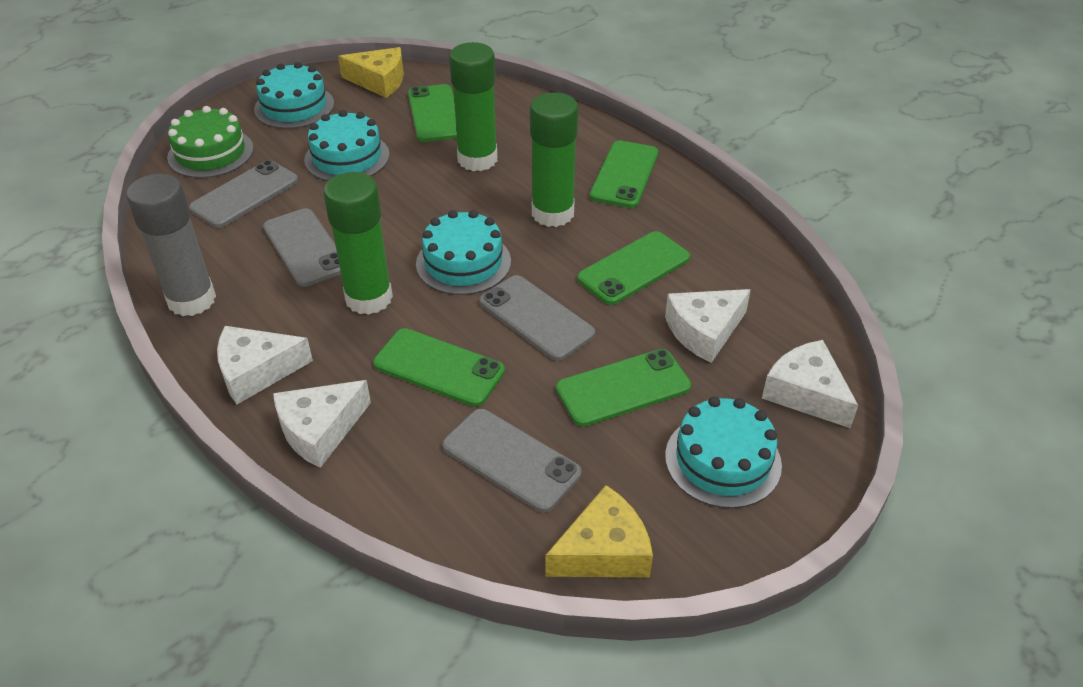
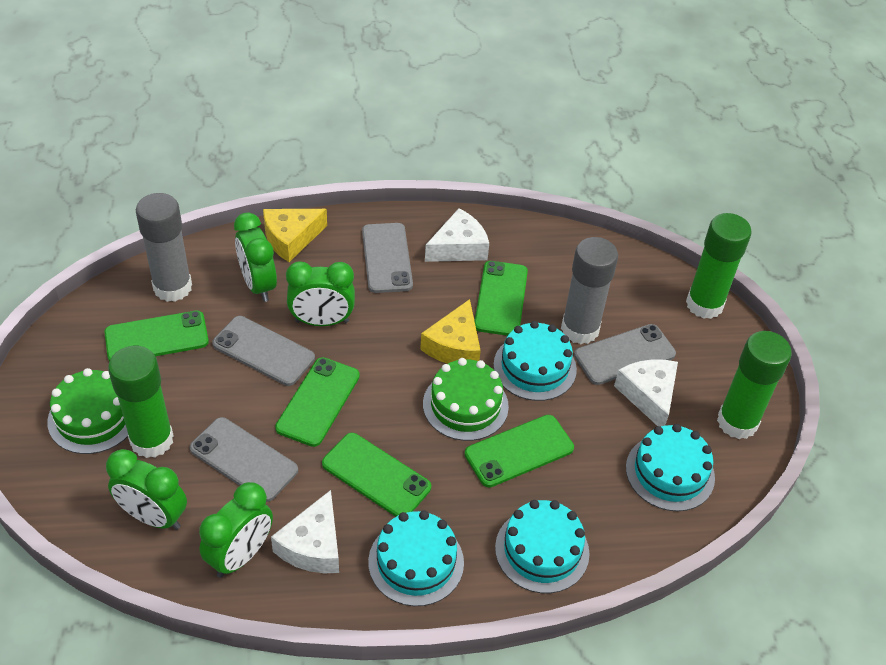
green cake: [167,106,254,178] = 1 -> [47,368,128,454] [423,358,509,441] = 2
green clock: none = 0 -> [106,449,187,530] [199,482,273,578] [234,212,277,302] [286,261,355,326] = 4
grey glue stick: [126,174,216,316] = 1 -> [136,193,192,302] [561,237,618,344] = 2
white cheese: [217,326,313,404] [273,380,371,468] [665,289,751,363] [762,340,858,428] = 4 -> [271,490,339,573] [425,208,489,262] [614,359,678,427] = 3

